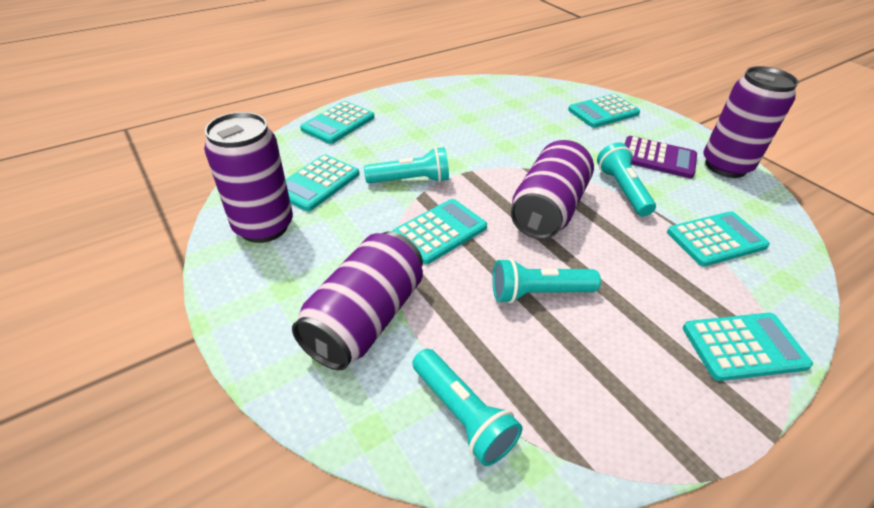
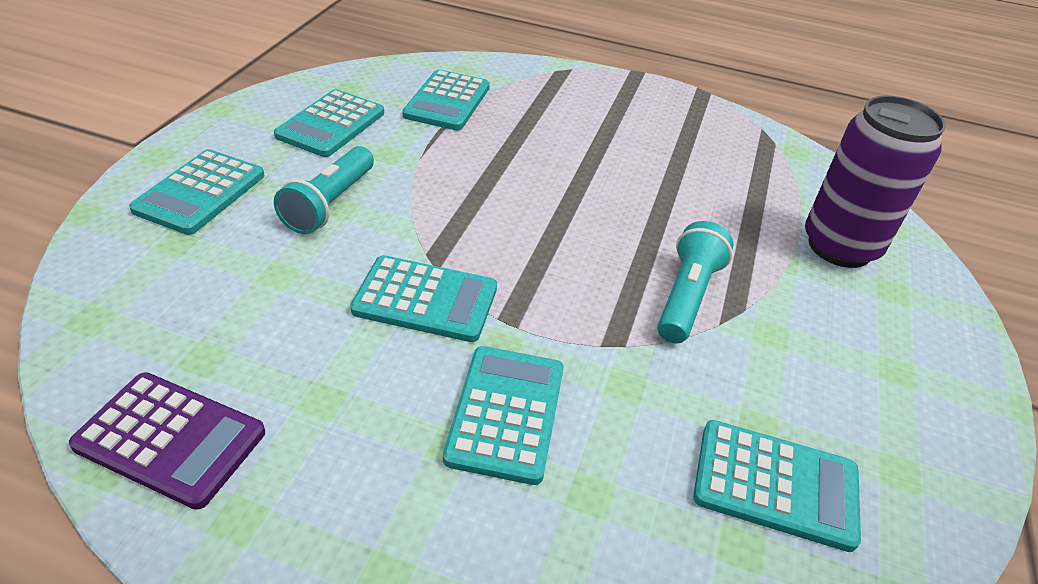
purple can: [204,112,293,243] [292,231,423,370] [511,140,594,239] [703,66,799,178] = 4 -> [805,96,946,268] = 1
turquoise flashlight: [364,147,449,183] [412,349,522,466] [492,258,601,304] [597,142,656,216] = 4 -> [274,146,374,234] [657,221,734,343] = 2

